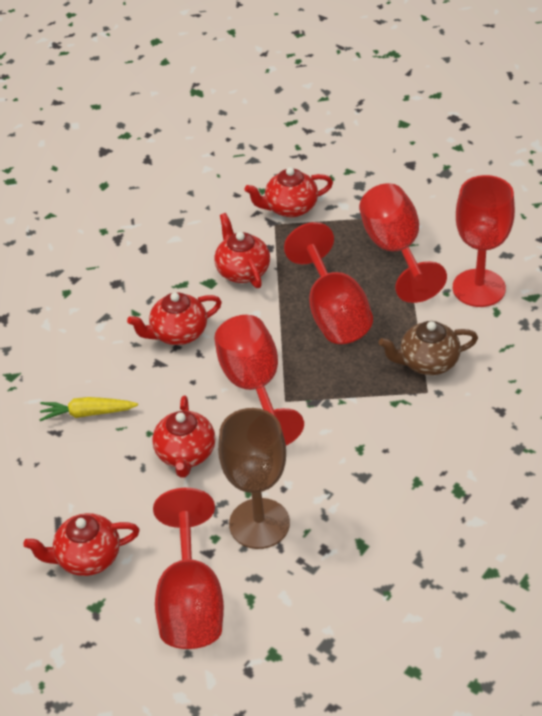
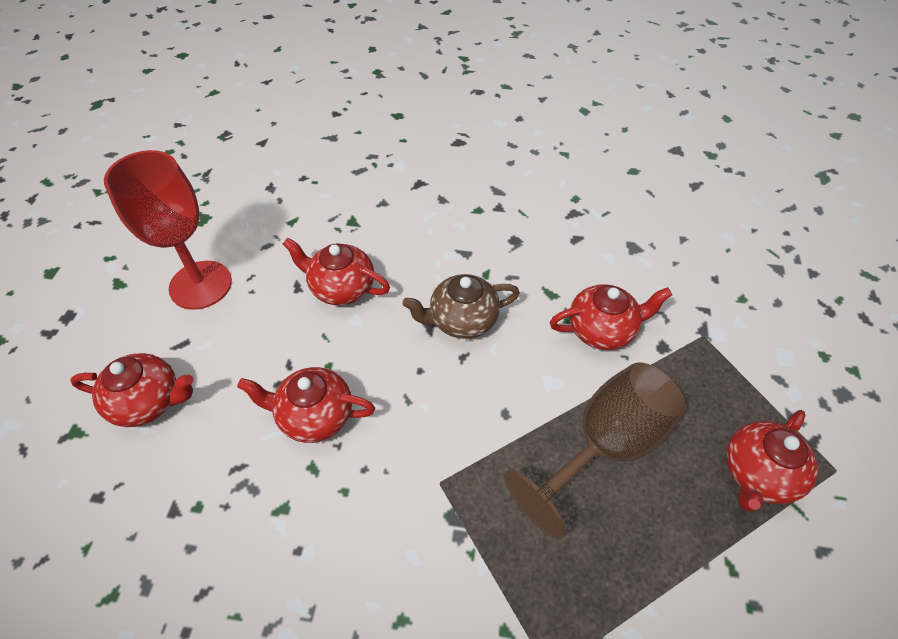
red goblet: [153,488,224,649] [214,315,304,446] [284,222,373,344] [359,183,447,303] [453,175,515,307] = 5 -> [104,150,232,310] = 1
yellow carrot: [39,397,138,421] = 1 -> none = 0

